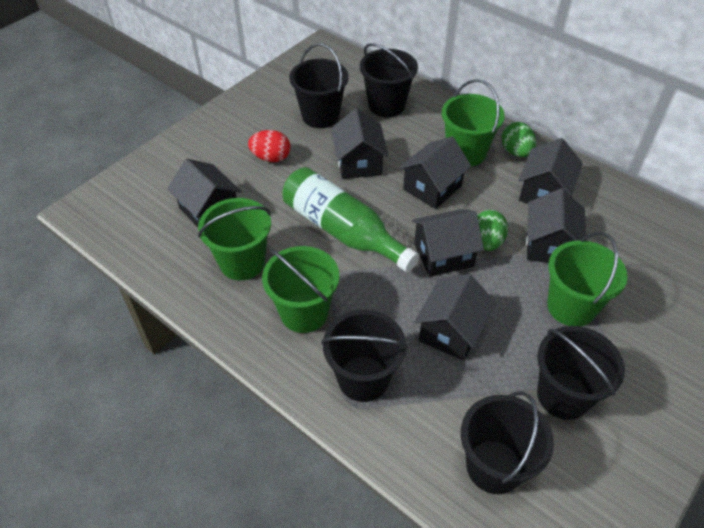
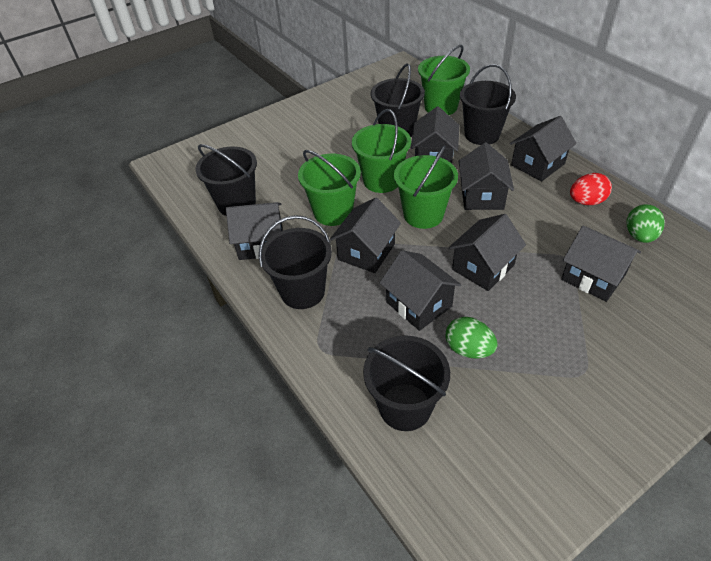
black house: [167,159,242,227] [331,109,389,179] [399,136,471,209] [412,209,484,277] [414,274,496,361] [518,138,583,203] [526,188,586,263] = 7 -> [226,202,283,260] [330,198,401,273] [380,250,461,331] [411,106,459,163] [448,214,526,291] [459,143,514,210] [510,116,577,182] [561,225,641,302] = 8
green bottle: [283,167,419,272] = 1 -> none = 0

